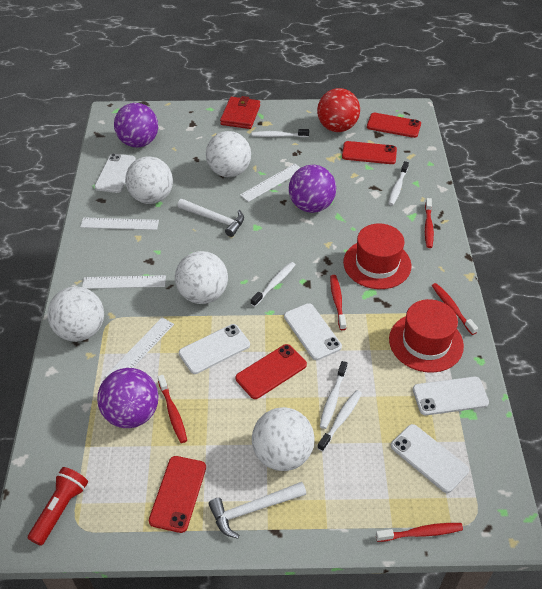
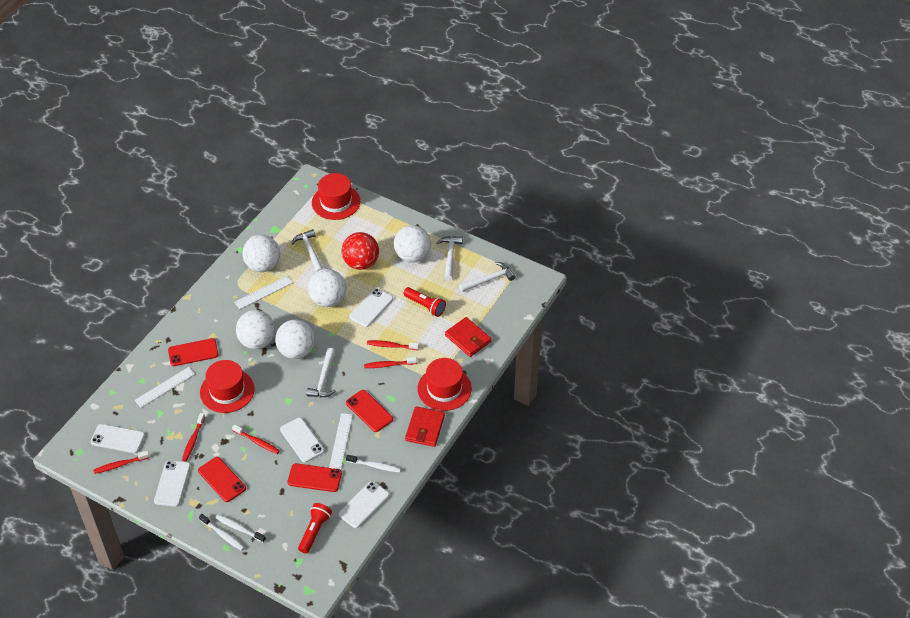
purple ball: [97,368,158,428] [114,103,158,148] [289,165,336,213] = 3 -> none = 0
red flashlight: [28,467,88,546] = 1 -> [298,503,332,554] [403,287,446,317] = 2
red hat: [343,223,411,289] [389,299,464,373] = 2 -> [200,360,255,413] [312,173,360,220] [417,358,472,411] = 3
red wallet: [220,96,260,129] = 1 -> [405,406,445,447] [445,317,491,357] = 2
white hammer: [177,199,244,237] [209,482,306,539] = 2 -> [292,229,323,272] [306,348,336,397] [437,236,463,281] [459,262,516,292] = 4
white ruler: [80,217,159,230] [82,275,166,289] [105,318,174,377] [240,164,300,202] = 4 -> [134,367,195,408] [234,276,293,309] [329,413,353,469] = 3
white toothbrush: [251,262,296,307] [252,129,309,137] [317,390,362,451] [320,361,347,429] [388,161,409,205] = 5 -> [199,514,245,551] [216,515,266,543] [346,455,401,473] = 3

